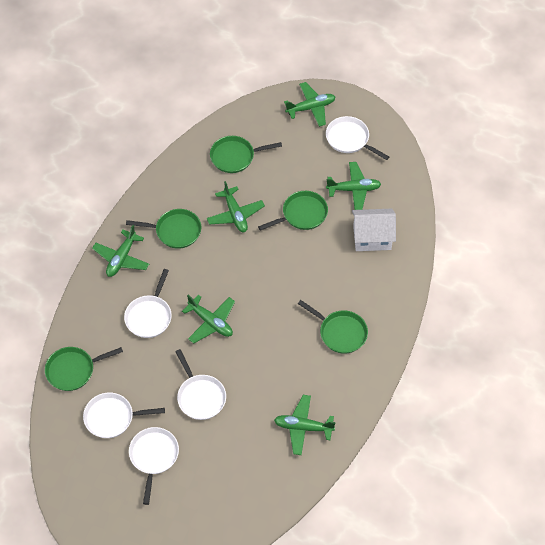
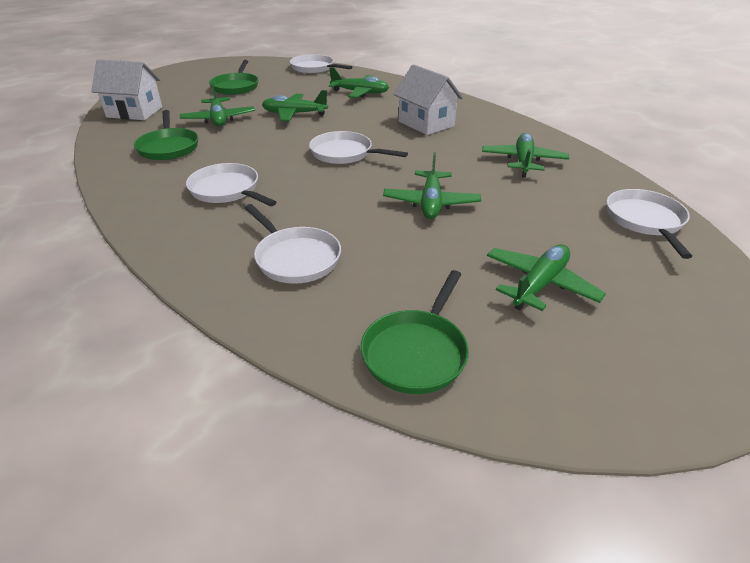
green pan: [45,347,123,391] [126,209,201,249] [210,136,282,173] [258,191,328,231] [298,300,368,354] = 5 -> [134,110,198,160] [209,60,259,95] [361,270,469,394] = 3
white house: [352,209,396,251] = 1 -> [91,59,162,120] [393,64,463,135] = 2

